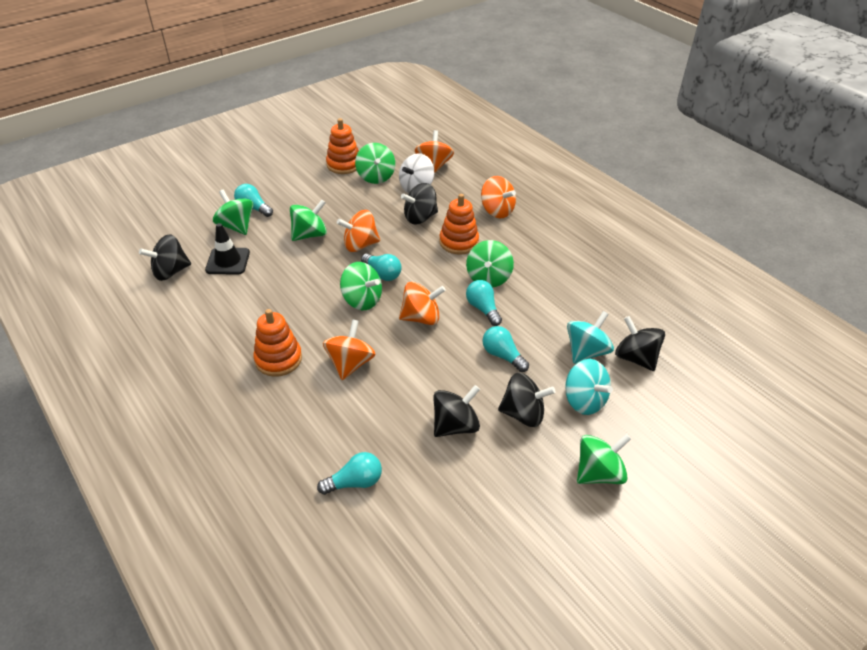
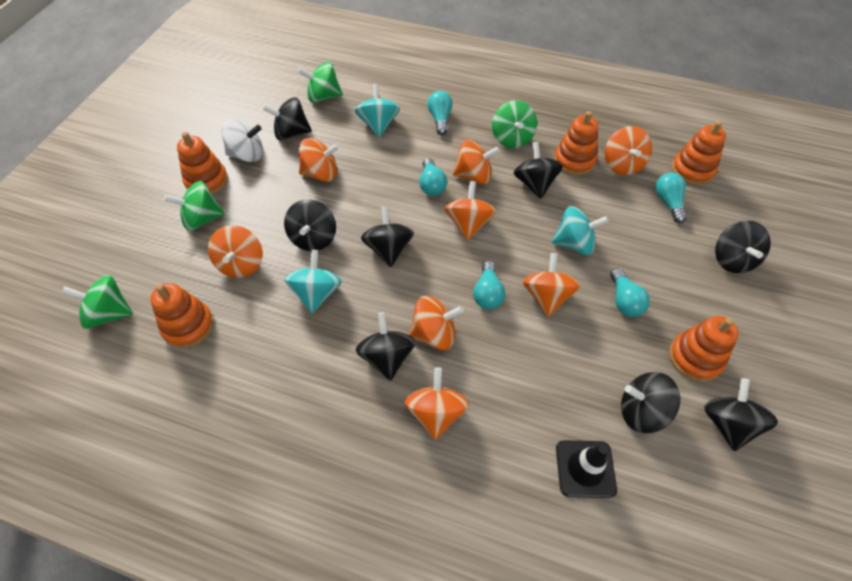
black spinning top: [139,234,191,281] [401,183,438,224] [433,385,480,437] [498,373,556,427] [615,316,665,371] = 5 -> [263,97,312,140] [284,199,336,251] [356,313,416,381] [361,206,414,267] [513,142,563,199] [621,372,680,433] [704,378,778,451] [715,221,771,273] = 8
green spinning top: [213,190,253,235] [290,200,327,241] [340,262,382,310] [355,143,395,184] [466,240,514,287] [577,434,631,484] = 6 -> [61,275,133,329] [164,181,225,231] [298,62,343,103] [492,100,537,148] = 4
orange spinning top: [323,320,376,380] [337,210,380,252] [399,282,446,325] [415,130,454,174] [481,176,516,218] = 5 -> [208,225,263,278] [299,138,340,182] [405,368,469,440] [409,296,464,350] [444,181,496,241] [453,140,500,184] [523,253,580,317] [605,126,652,175] = 8
orange stacking toy: [253,309,302,377] [326,118,359,174] [439,194,479,255] = 3 -> [150,283,214,348] [177,132,228,195] [554,111,598,175] [669,316,738,382] [672,121,726,185] = 5
turquoise spinning top: [565,359,613,415] [567,311,614,364] = 2 -> [285,250,342,314] [355,84,400,137] [551,206,609,255] = 3

